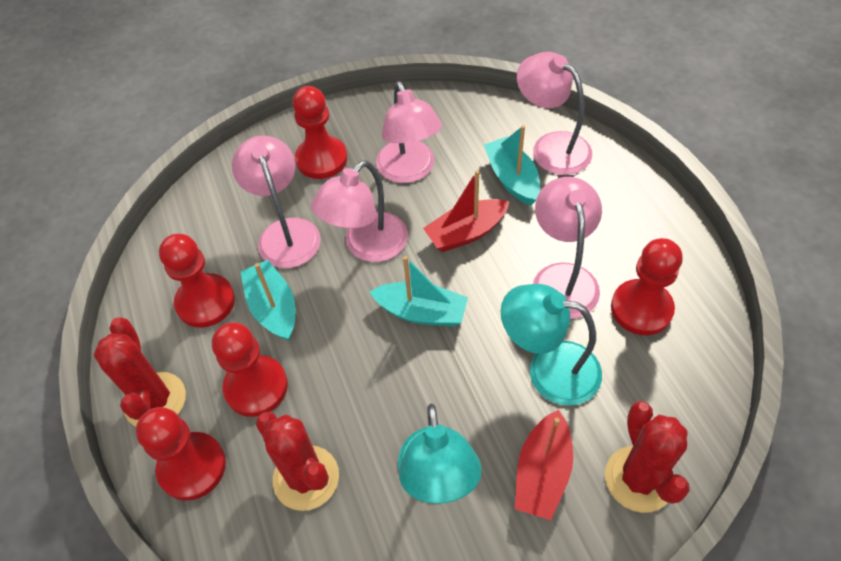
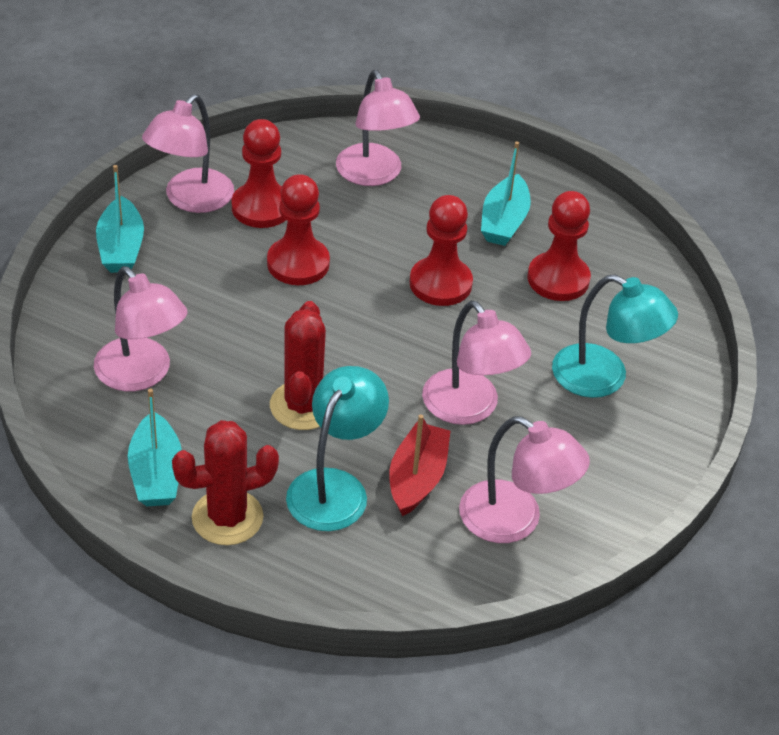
red boat: [423,170,509,252] [515,410,573,520] = 2 -> [389,414,451,516] = 1
red cactus: [94,318,186,426] [256,412,339,511] [605,401,690,513] = 3 -> [172,420,279,545] [270,301,326,430] = 2
red pawn: [136,407,226,501] [159,234,235,328] [212,322,288,417] [293,86,347,179] [611,238,683,335] = 5 -> [232,119,286,228] [267,174,330,285] [410,195,473,306] [528,191,591,301] = 4

